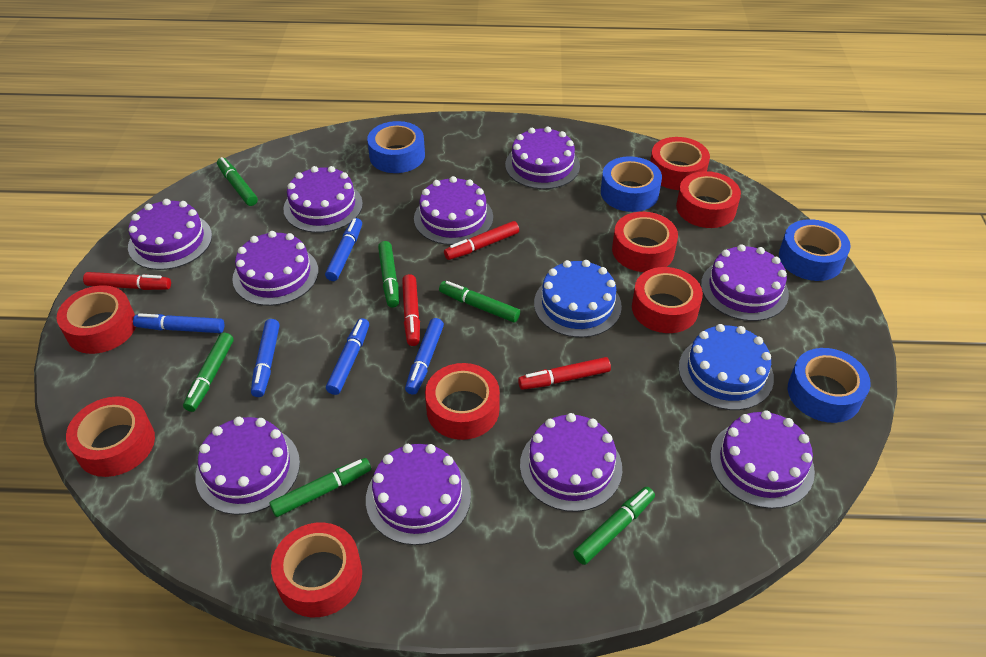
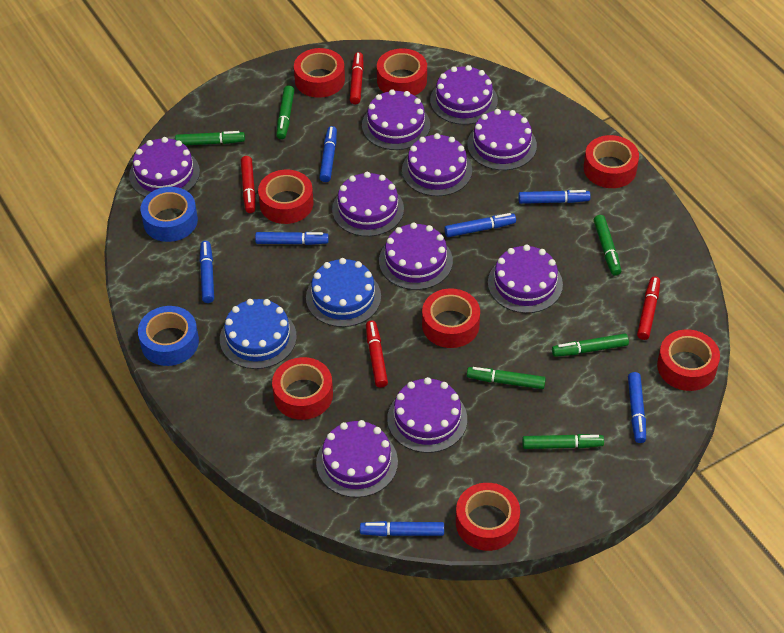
blue marker: [133,313,224,333] [251,319,280,397] [325,218,362,281] [326,318,369,395] [405,318,444,395] = 5 -> [200,241,214,303] [255,232,329,245] [319,126,337,182] [360,521,444,536] [444,213,516,237] [518,190,591,204] [628,372,646,443] = 7
blue tape: [367,121,425,173] [601,156,662,212] [779,219,851,281] [788,348,871,423] = 4 -> [138,306,199,366] [140,187,198,242] = 2

